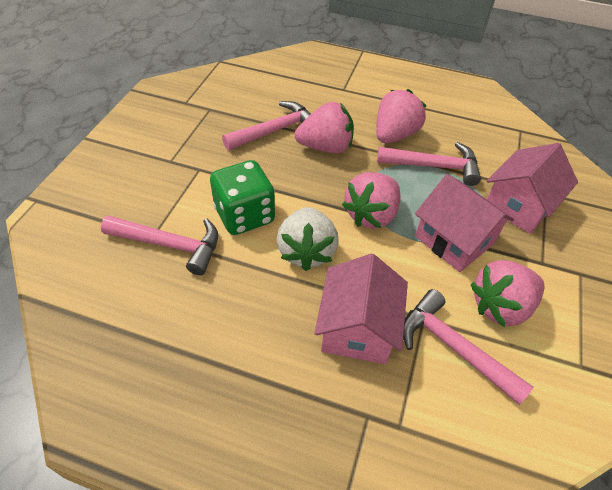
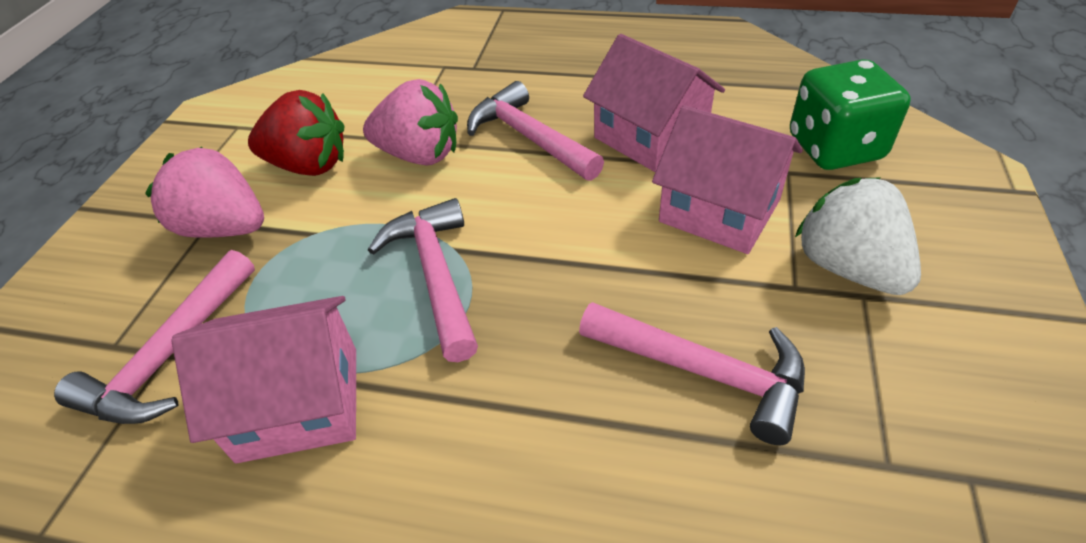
pink strawberry: [295,102,354,153] [342,172,400,228] [376,89,427,143] [471,260,544,327] = 4 -> [145,147,264,238] [363,79,458,166] = 2
red strawberry: none = 0 -> [248,90,344,176] = 1

